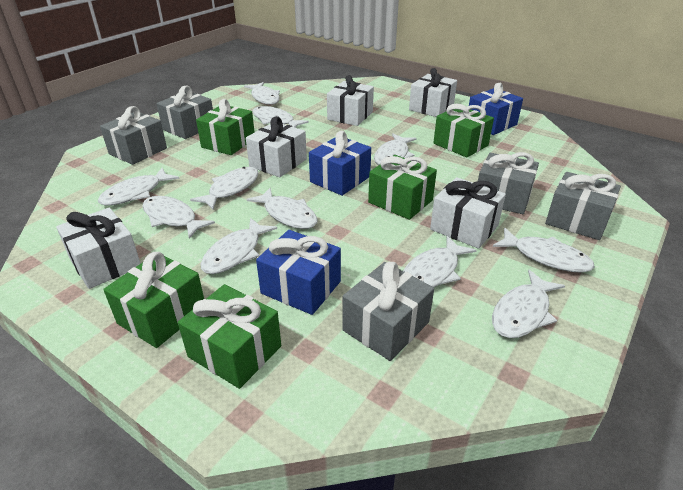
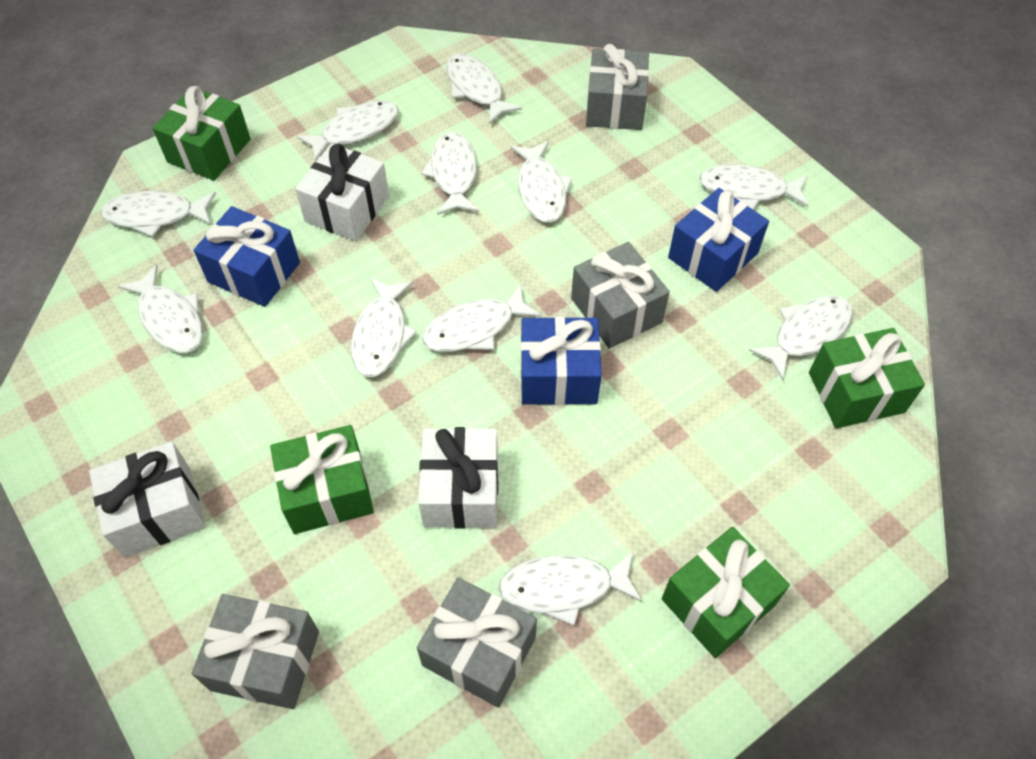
green gift: [103,252,204,348] [178,284,281,389] [196,99,254,155] [368,155,437,220] [433,104,494,158] = 5 -> [152,86,251,181] [270,425,374,534] [662,527,790,658] [809,328,925,428] = 4
grey gift: [100,106,167,165] [156,85,213,139] [342,262,434,361] [478,152,539,214] [545,172,621,240] = 5 -> [191,594,319,709] [417,577,537,708] [571,242,670,349] [586,44,649,130] = 4
white gift: [56,208,141,289] [246,116,307,177] [327,75,374,126] [409,68,457,117] [430,177,506,249] = 5 -> [89,442,206,557] [295,143,389,241] [418,427,498,529] = 3

